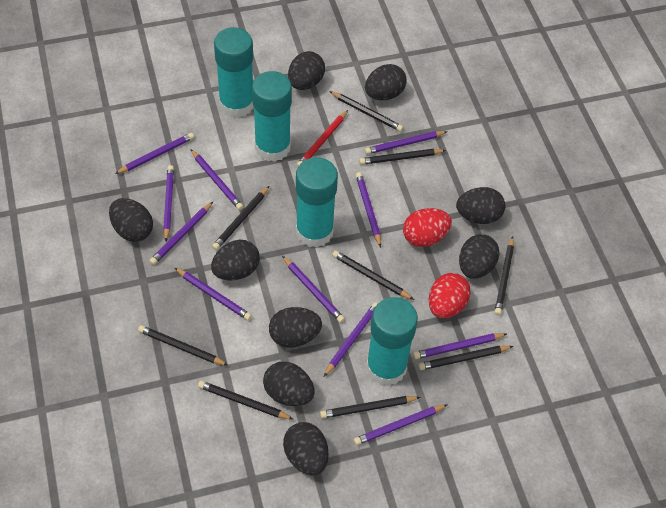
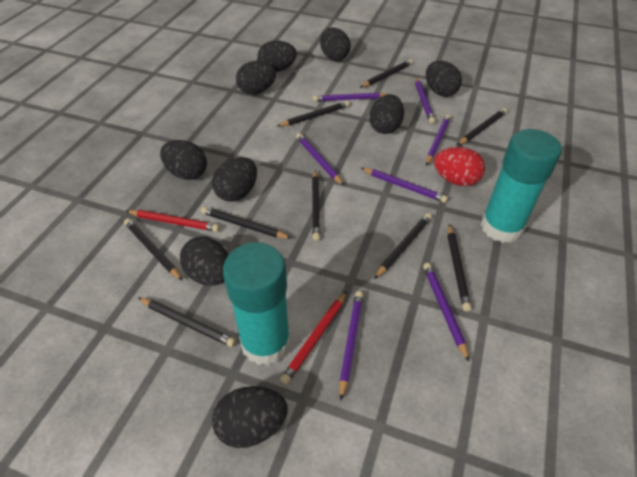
purple pencil: [115,133,194,174] [149,202,213,265] [163,165,174,241] [175,268,252,320] [190,149,244,210] [282,256,345,323] [324,302,378,376] [354,404,448,445] [356,172,381,247] [365,131,447,154] [413,333,507,359] = 11 -> [296,133,344,186] [313,92,388,102] [339,291,364,400] [361,168,448,203] [415,77,435,124] [423,263,469,362] [426,114,451,166] = 7
red egg: [403,208,452,247] [428,273,471,318] = 2 -> [434,147,485,186] = 1
red pencil: [297,110,348,167] = 1 -> [126,210,220,232] [280,291,347,385] = 2
turquoise glue stick: [214,27,254,118] [252,71,292,162] [296,157,338,248] [366,297,418,386] = 4 -> [223,242,291,365] [481,129,562,243] = 2

